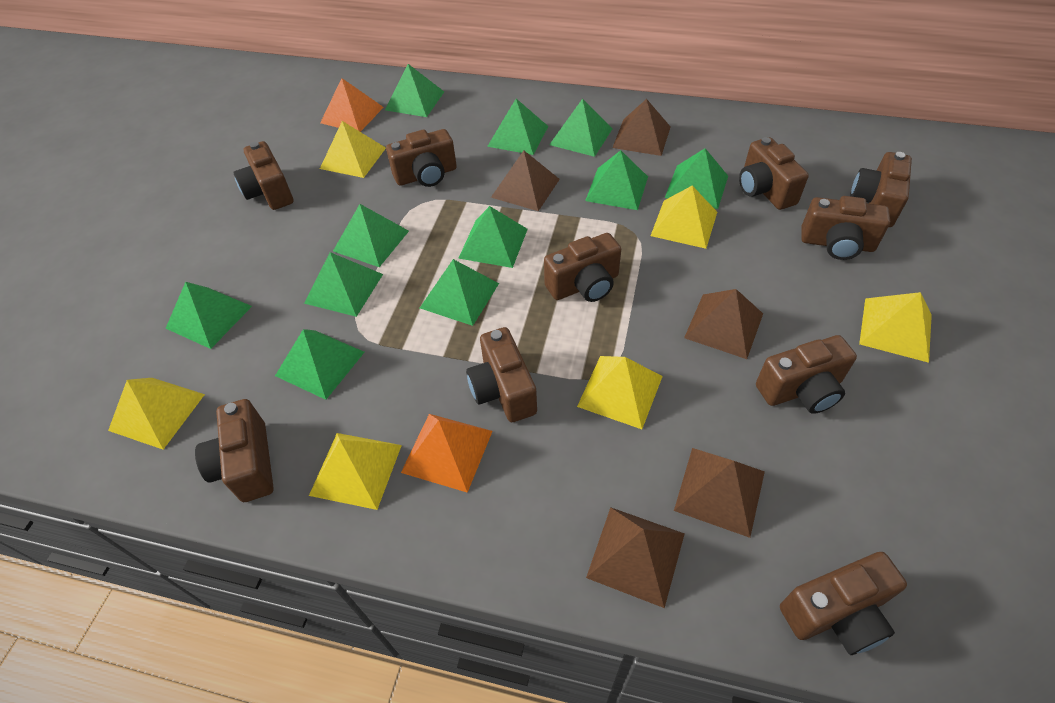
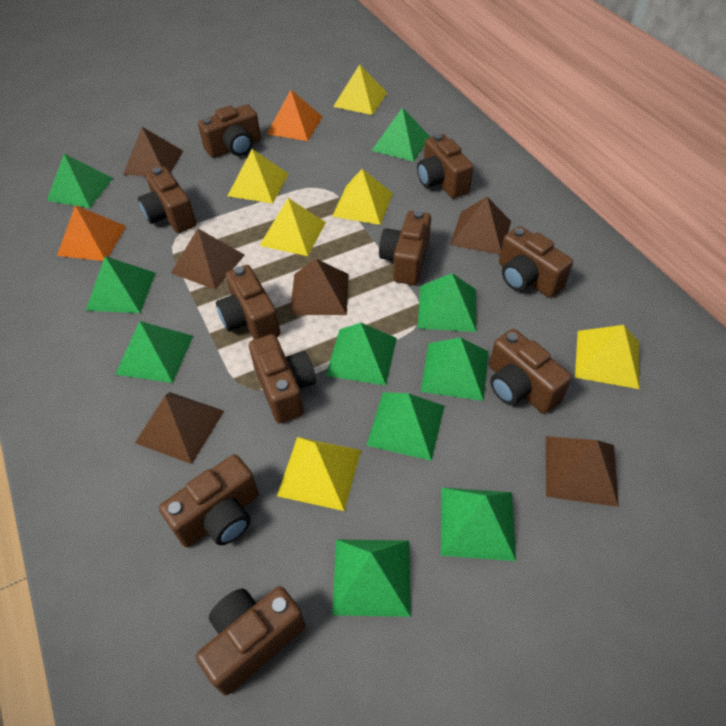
brown pyramid: [491,150,560,211] [586,507,685,608] [612,99,670,156] [674,448,765,538] [684,289,763,359] = 5 -> [123,127,183,177] [135,392,224,464] [171,229,245,290] [290,259,349,315] [450,197,511,255] [546,436,619,507] = 6
green pyramid: [166,282,252,349] [275,329,364,400] [304,252,383,317] [333,204,409,267] [385,64,444,117] [420,259,499,326] [458,206,528,268] [487,99,548,155] [549,99,612,157] [585,150,648,210] [665,148,728,209] = 11 -> [47,154,113,208] [85,256,156,313] [115,321,193,383] [326,323,397,386] [332,539,411,617] [366,392,445,461] [371,107,430,162] [418,273,476,332] [421,337,488,401] [441,488,516,561] = 10

